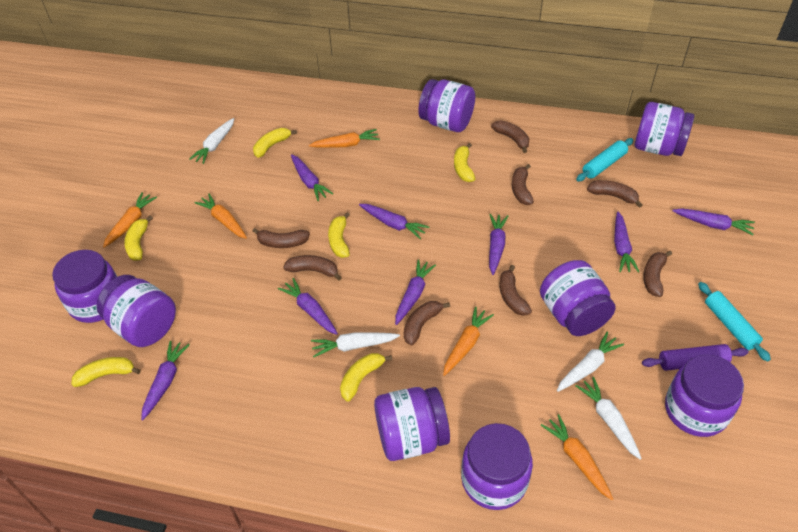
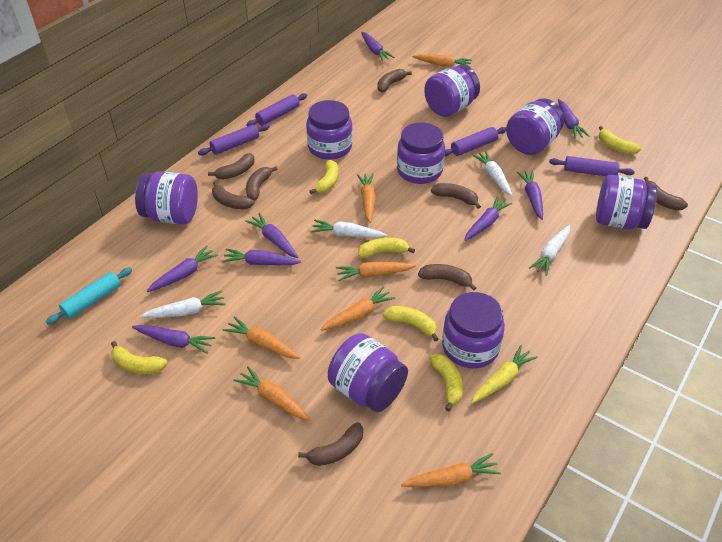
orange carrot: [103,192,157,248] [194,194,247,239] [309,129,380,148] [443,306,494,376] [541,414,613,500] = 5 -> [223,316,300,359] [234,366,311,421] [321,286,395,331] [336,261,416,281] [357,173,376,223] [401,453,501,487] [413,54,472,67] = 7
purple rolling pin: [642,344,749,371] = 1 -> [198,124,270,155] [247,93,307,127] [445,127,506,156] [549,156,635,176] = 4
turquoise rolling pin: [576,138,633,182] [698,282,771,362] = 2 -> [46,267,132,325] = 1
yellow carrot: none = 0 -> [471,345,538,404] = 1

